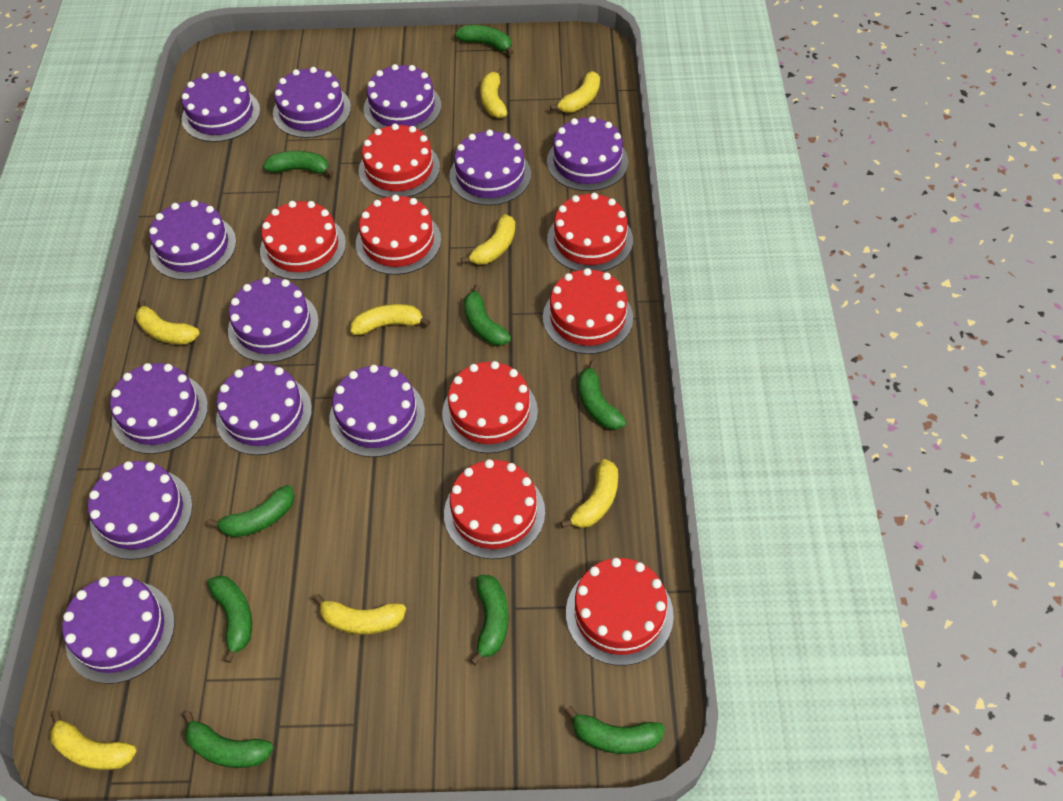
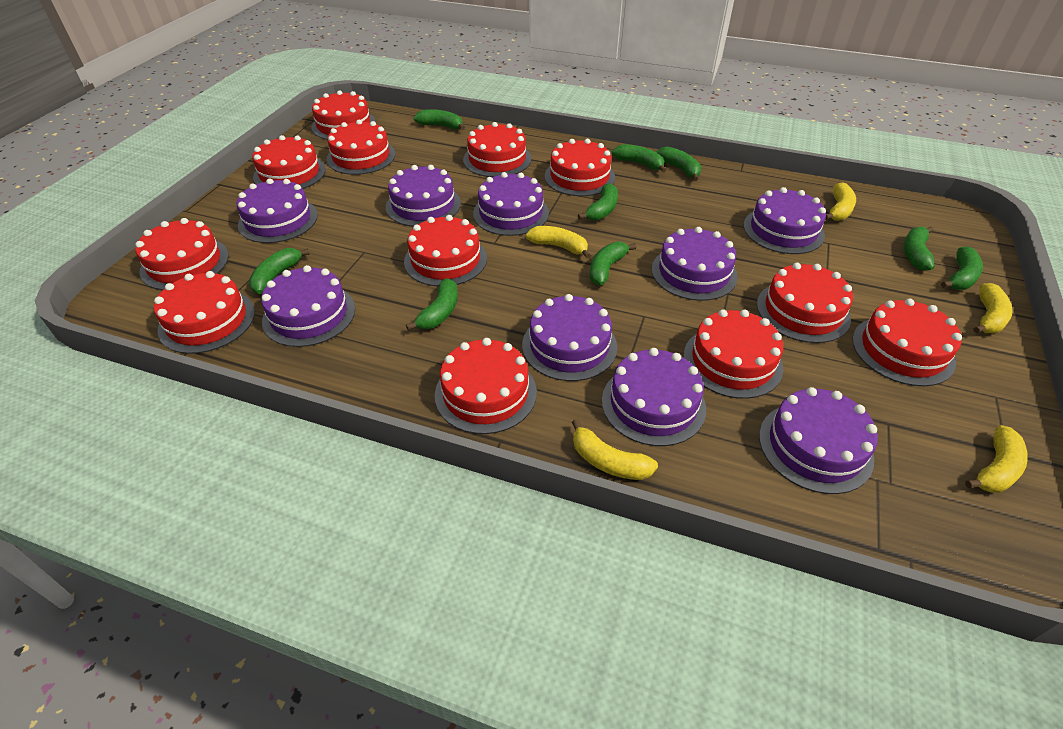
purple cake: [62,576,175,684] [88,461,193,560] [110,363,208,454] [149,200,236,280] [181,71,260,142] [216,363,312,455] [228,277,319,363] [273,67,351,138] [329,365,425,457] [364,64,441,131] [449,130,531,205] [547,116,628,191] = 12 -> [237,178,318,243] [261,265,355,347] [386,165,461,227] [473,172,549,236] [522,294,617,381] [602,348,706,446] [652,227,738,301] [744,187,826,254] [759,387,878,494] = 9
red cake: [260,201,346,280] [356,195,441,275] [359,124,440,198] [442,361,538,453] [444,459,545,559] [543,268,633,354] [547,193,633,272] [566,558,674,666] = 8 -> [135,218,229,290] [154,271,255,354] [252,135,326,189] [311,90,376,140] [326,120,395,175] [404,215,487,287] [435,338,537,434] [463,122,531,177] [545,139,615,196] [683,309,783,399] [757,263,853,343] [852,298,962,386] = 12
yellow banana: [50,711,137,770] [136,300,200,344] [313,594,406,634] [350,304,431,335] [461,214,515,265] [480,68,507,118] [550,71,600,113] [561,459,618,528] = 8 -> [526,226,591,259] [572,419,658,480] [825,182,856,221] [965,425,1028,493] [974,283,1013,333] = 5

